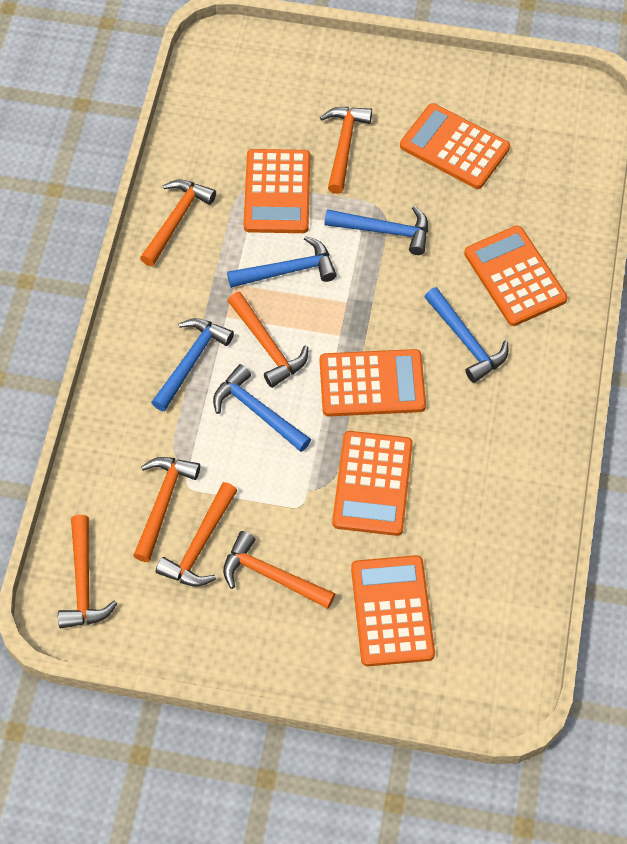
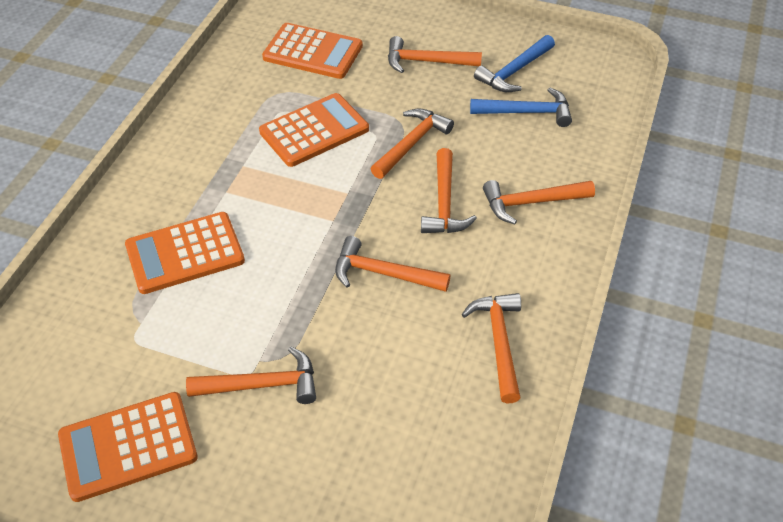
blue hammer: [151,318,234,411] [213,364,311,452] [227,236,337,288] [324,206,428,255] [425,287,508,383] = 5 -> [470,87,572,127] [474,35,555,92] = 2
orange calculator: [244,149,310,233] [320,349,426,416] [332,431,413,536] [351,555,435,666] [400,103,510,189] [464,225,568,326] = 6 -> [58,392,198,502] [125,212,245,294] [259,93,369,167] [262,23,363,79] = 4

